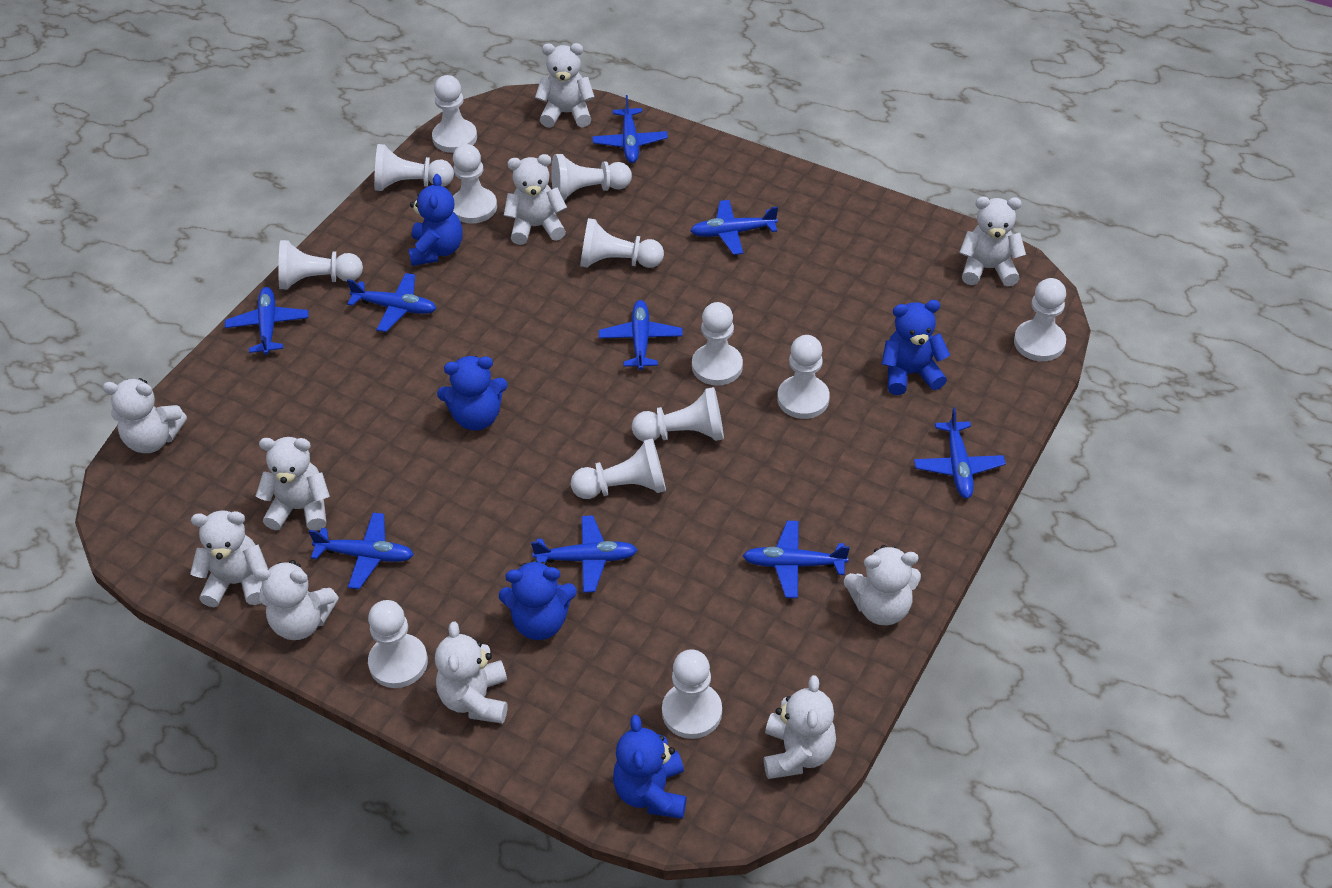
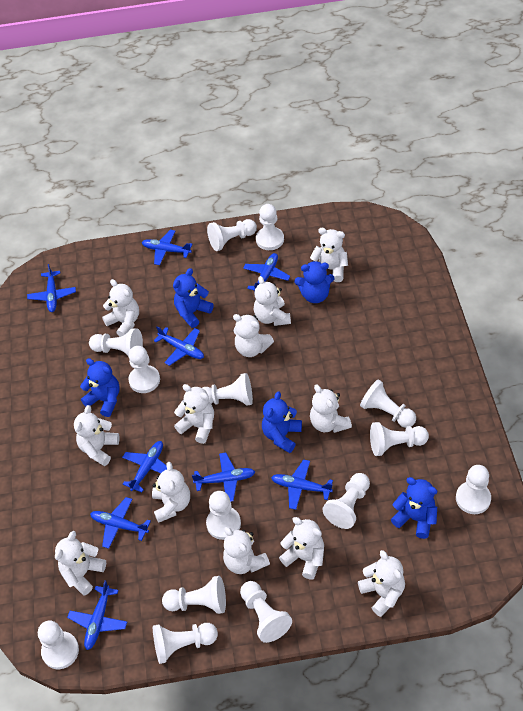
white pawn: [278,240,363,289] [368,600,428,688] [374,144,454,191] [432,75,477,153] [453,144,497,224] [551,154,632,201] [571,438,666,499] [580,218,664,268] [632,387,724,442] [662,649,722,739] [692,302,743,386] [777,335,830,419] [1014,278,1066,361] = 13 -> [38,621,79,669] [89,328,143,357] [128,346,160,393] [153,623,218,664] [162,576,226,614] [203,373,253,406] [206,491,241,540] [207,219,257,251] [240,581,292,643] [256,204,284,250] [323,473,370,529] [360,379,416,428] [370,422,429,456] [456,465,491,514] = 14
white teddy bear: [102,378,187,453] [190,510,268,607] [253,560,339,640] [256,437,330,531] [435,622,507,724] [504,154,567,245] [535,43,595,128] [764,675,836,779] [844,545,921,625] [959,196,1026,287] = 10 -> [55,531,106,596] [74,405,120,466] [102,279,139,337] [152,462,190,523] [174,384,214,444] [223,527,270,574] [233,314,274,357] [254,276,291,326] [279,517,324,580] [310,228,348,282] [310,384,352,433] [358,550,405,617] = 12

